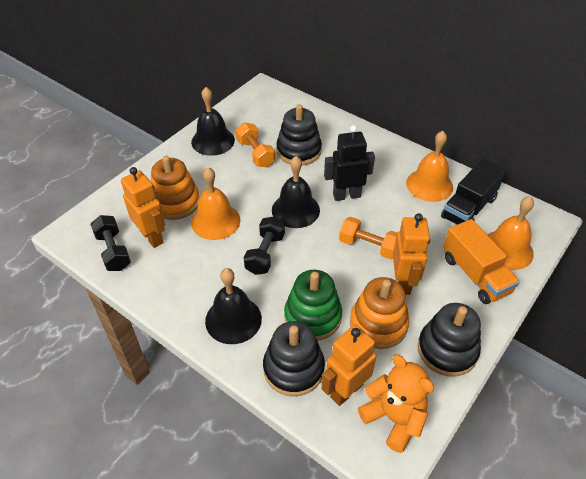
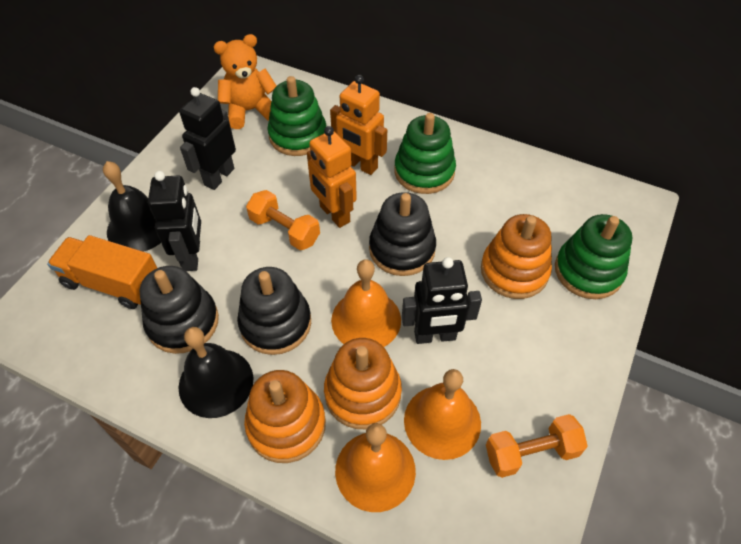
black bell: [191,87,235,156] [205,268,262,344] [272,156,320,228] = 3 -> [103,161,161,252] [178,327,254,418] = 2
black dumbbell: [91,215,131,271] [244,216,285,275] = 2 -> none = 0
black robot: [324,125,375,201] = 1 -> [148,171,201,271] [179,87,236,190] [402,257,482,344] = 3
black truck: [441,158,506,225] = 1 -> none = 0
green stacking toy: [284,270,342,341] = 1 -> [268,76,326,156] [394,113,456,194] [555,214,632,299] = 3
orange robot: [121,167,165,248] [322,325,376,406] [393,213,430,295] = 3 -> [307,126,357,228] [330,75,387,175] = 2
orange stacking toy: [150,156,200,220] [350,277,410,349] = 2 -> [244,370,326,463] [324,338,402,429] [481,214,552,299] = 3

